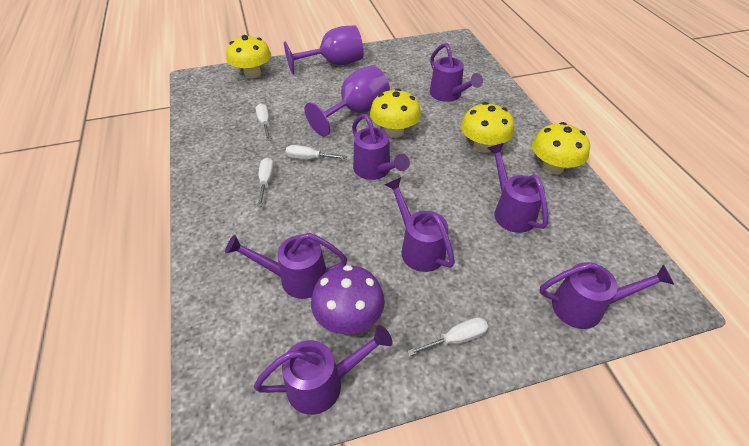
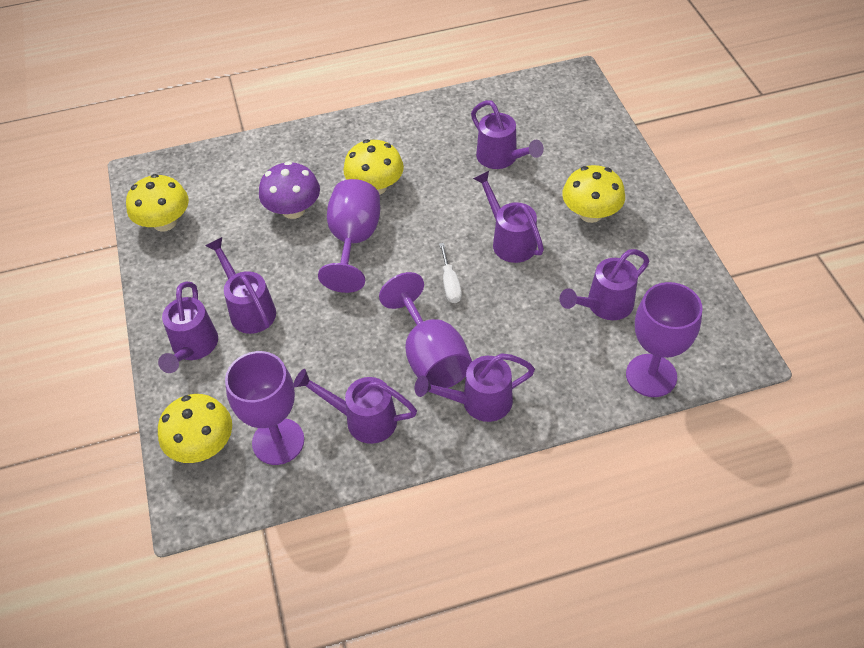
purple goblet: [284,25,363,74] [305,65,390,137] = 2 -> [225,351,304,465] [318,179,380,293] [379,272,472,388] [626,282,703,397] = 4
white screwdriver: [256,104,271,141] [257,158,274,207] [286,145,347,159] [408,317,488,356] = 4 -> [439,243,462,303] = 1

